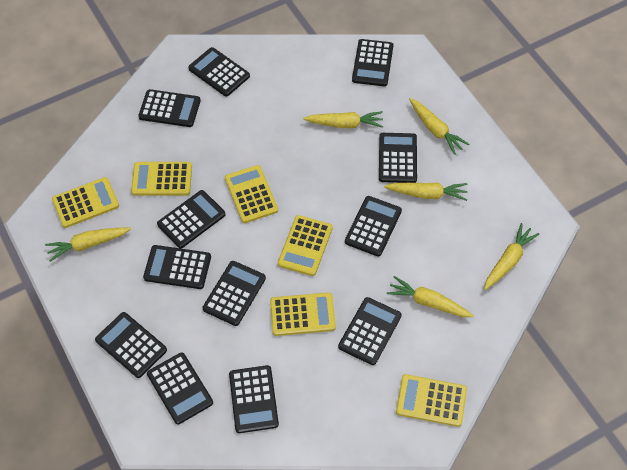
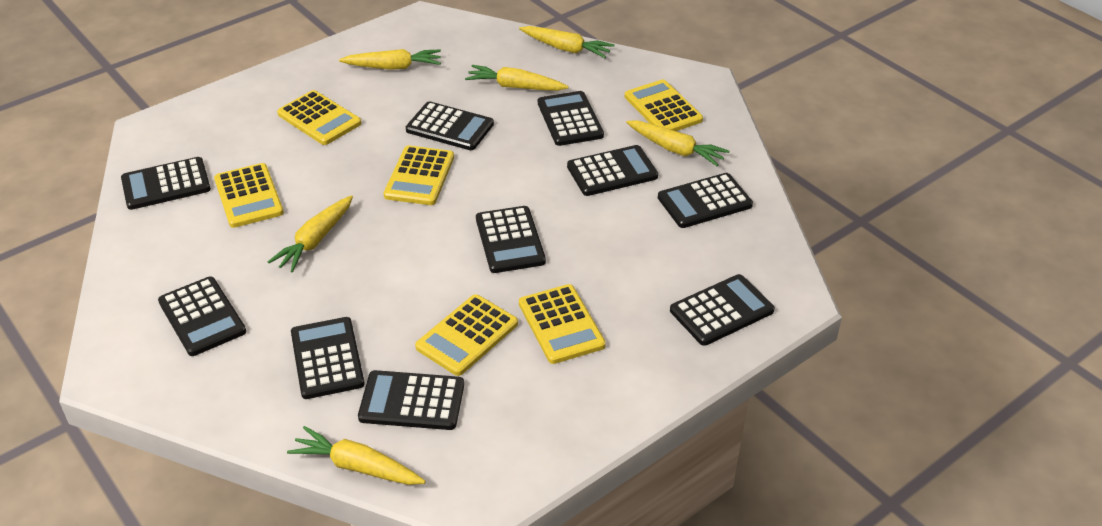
black calculator: [95,312,167,378] [138,89,201,127] [143,245,211,289] [147,352,213,425] [157,190,226,249] [188,47,250,97] [203,261,266,326] [229,365,279,433] [338,297,402,365] [345,196,402,257] [352,39,393,86] [379,133,417,183] = 12 -> [121,157,211,210] [158,277,246,356] [291,317,365,399] [358,370,464,430] [406,101,494,150] [476,206,546,273] [538,91,604,146] [567,145,658,196] [658,173,753,228] [670,274,775,346] = 10

